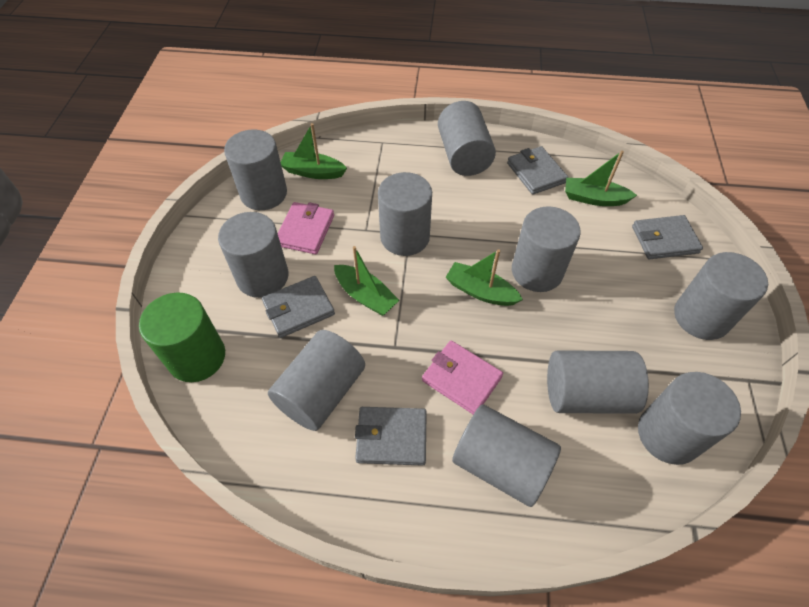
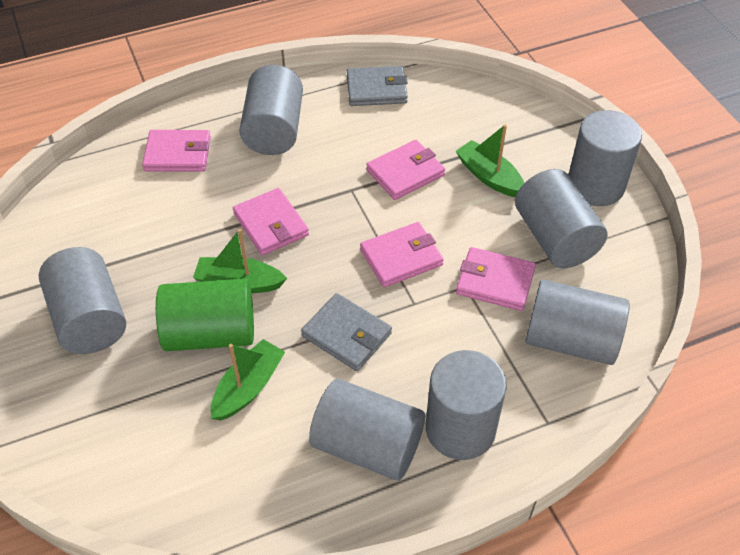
green boat: [281,123,347,179] [334,246,399,316] [445,250,523,306] [565,151,637,206] = 4 -> [193,229,287,293] [210,339,285,421] [456,124,524,197] = 3
grey cylinder: [218,212,289,298] [224,130,287,210] [268,330,365,431] [378,172,432,256] [438,101,496,176] [452,404,561,507] [512,206,581,292] [547,350,649,414] [638,372,741,465] [674,252,768,340] = 10 -> [39,247,126,354] [239,65,303,155] [309,379,425,481] [426,350,506,460] [515,169,607,268] [525,279,630,365] [568,110,642,206] = 7
grey wallet: [262,276,335,338] [355,407,427,466] [507,146,568,195] [632,215,703,259] = 4 -> [301,293,392,371] [347,66,408,106] = 2
pink wallet: [278,202,334,254] [422,340,503,415] = 2 -> [142,130,211,172] [233,188,309,255] [360,222,444,287] [366,140,445,200] [456,247,536,311] = 5

